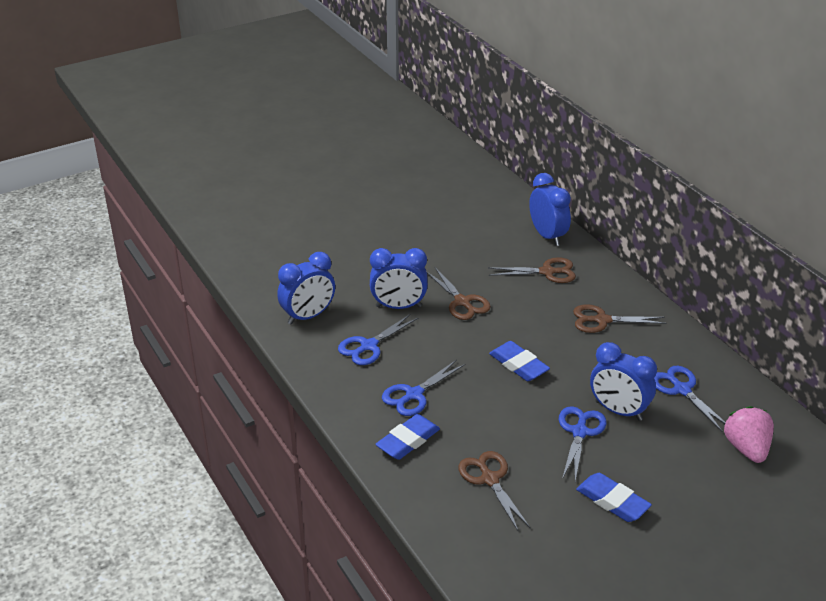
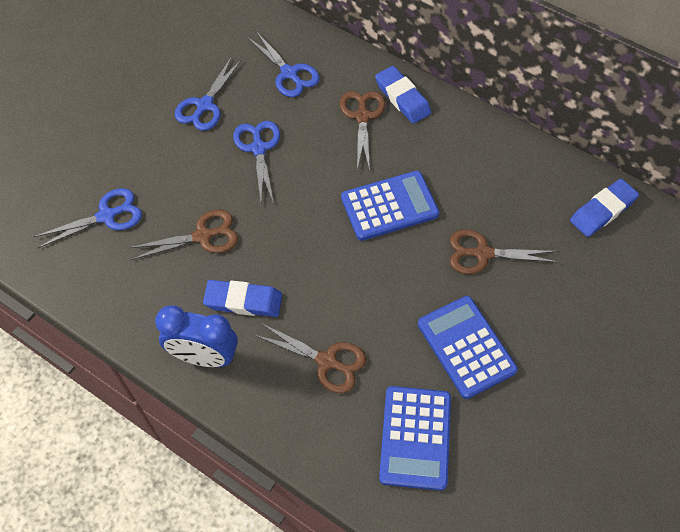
blue calculator: none = 0 -> [341,171,439,241] [379,386,451,491] [418,296,518,399] = 3
blue clock: [277,252,335,324] [370,248,428,309] [529,173,571,246] [590,342,657,421] = 4 -> [155,305,238,367] = 1
pink strawberry: [724,406,774,463] = 1 -> none = 0

